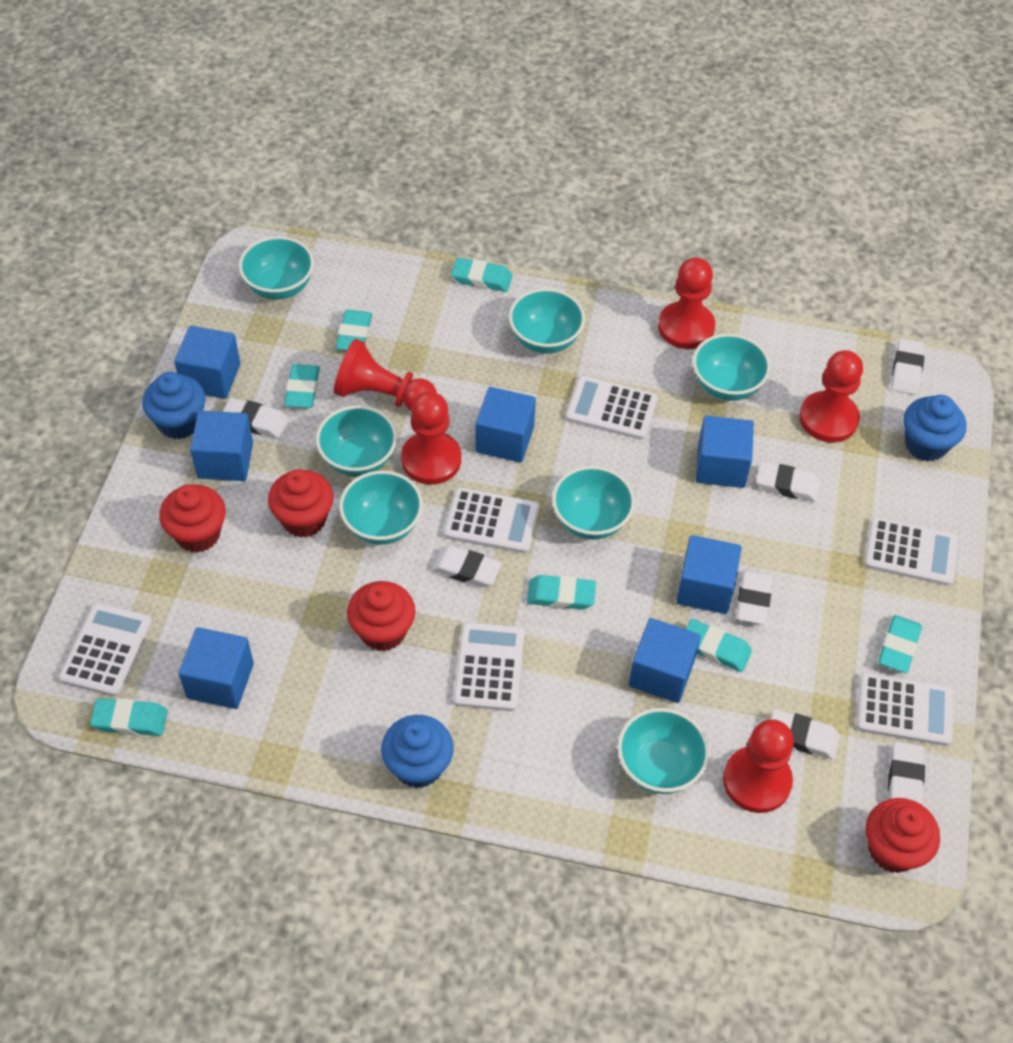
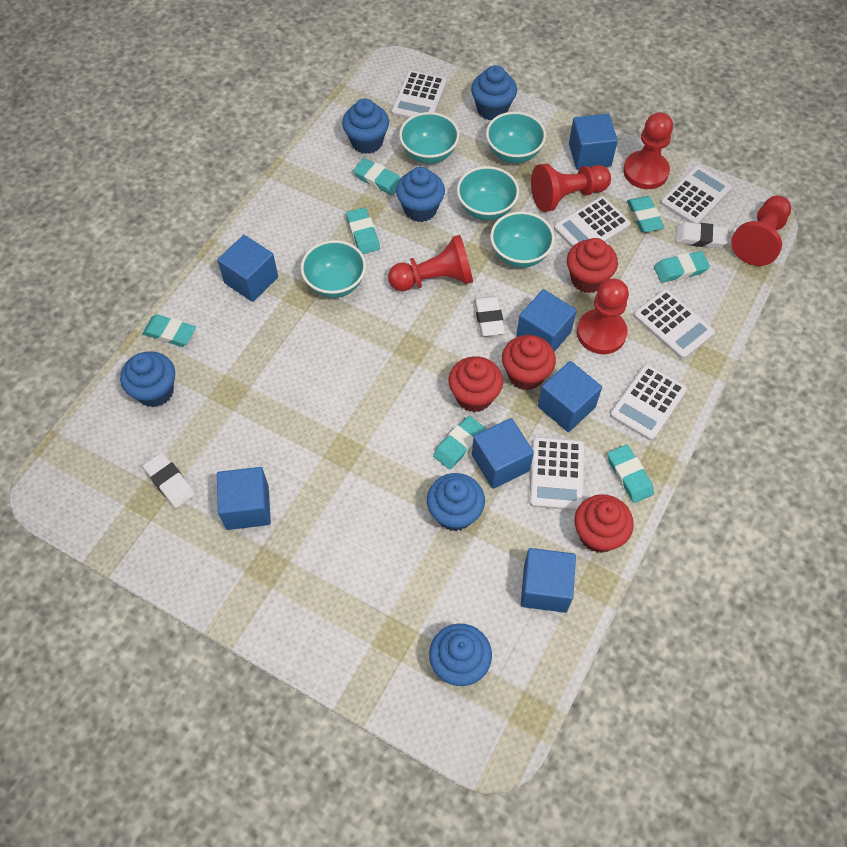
blue cupcake: [142,372,206,440] [381,715,454,788] [903,395,966,461] = 3 -> [120,351,175,407] [342,99,389,154] [396,167,445,222] [427,473,485,531] [429,624,492,686] [471,65,517,120] = 6
turquoise bowl: [239,236,314,299] [316,406,397,476] [339,470,423,545] [509,288,585,354] [552,466,635,540] [617,708,709,794] [693,333,771,401] = 7 -> [301,240,366,298] [399,112,459,164] [457,166,519,220] [486,112,546,163] [490,211,555,268] = 5
white eraser: [223,398,288,438] [431,545,502,587] [736,569,772,625] [756,461,821,502] [771,709,840,760] [888,742,925,805] [891,338,925,395] = 7 -> [143,452,195,508] [474,296,505,336] [675,222,728,248] = 3

